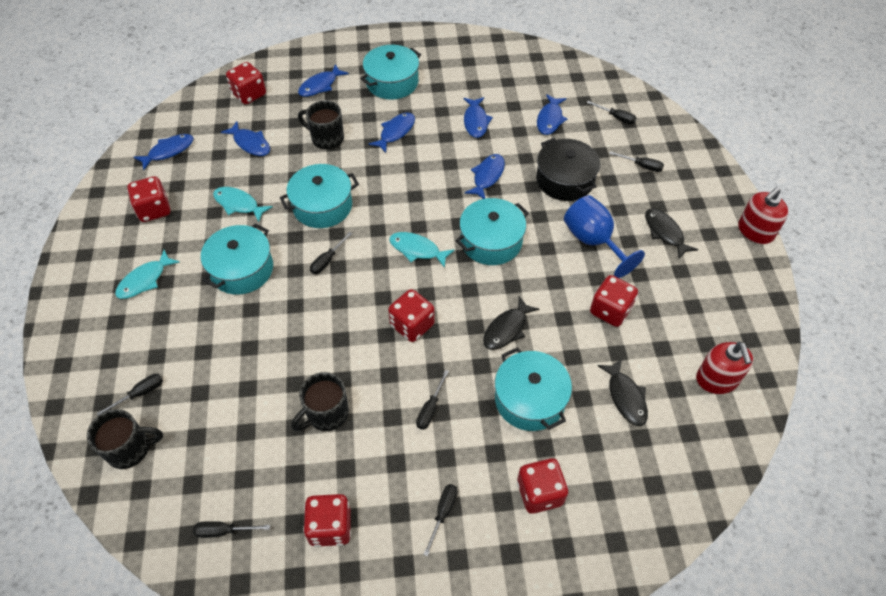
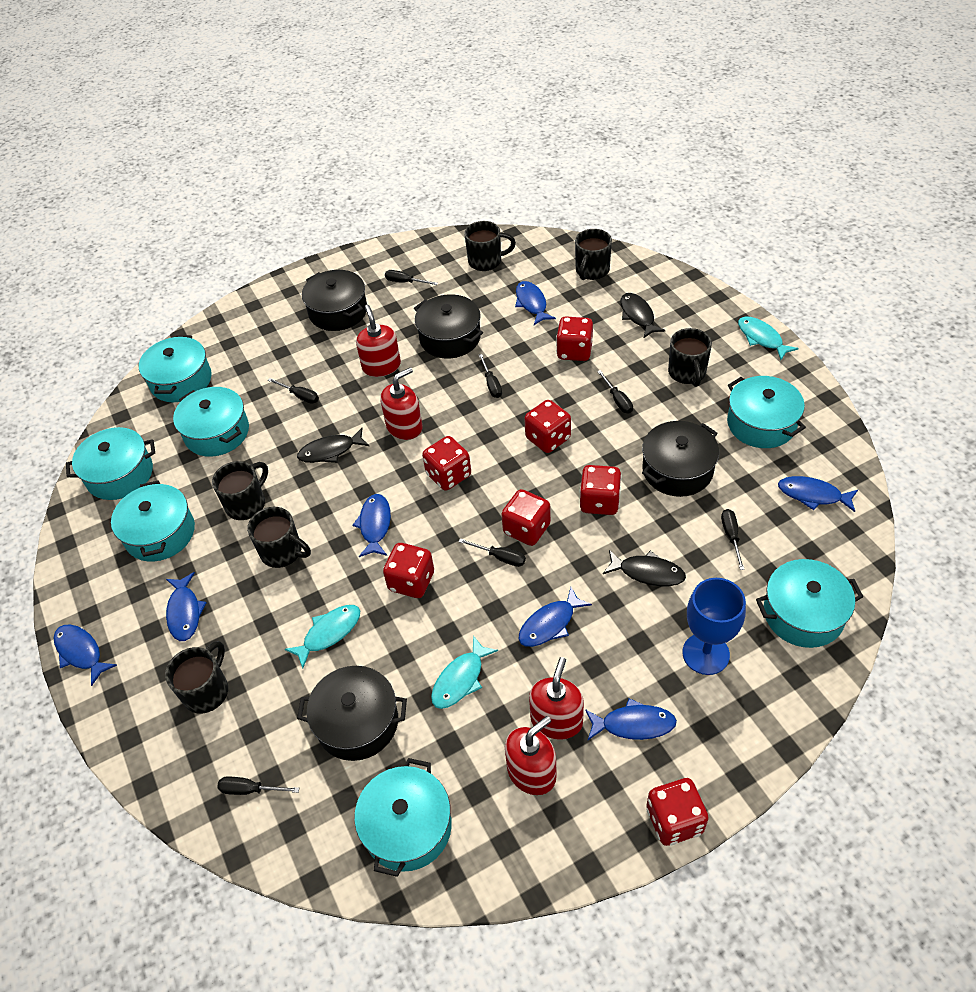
black mug: [87,409,163,469] [292,372,349,431] [298,100,344,149] = 3 -> [165,641,228,713] [212,461,268,520] [247,507,311,568] [464,221,516,271] [575,229,612,280] [668,328,712,387] = 6
black pot: [536,138,600,201] = 1 -> [297,666,407,761] [302,270,367,331] [414,294,483,359] [642,421,719,497] = 4
red dice: [127,176,170,222] [226,62,266,104] [303,494,351,547] [388,289,435,342] [517,458,568,514] [590,275,638,327] = 6 -> [383,543,434,598] [422,436,471,491] [501,489,551,546] [524,400,571,453] [556,316,593,361] [580,465,622,515] [646,778,709,846] = 7
red soap dispenser: [696,342,753,394] [738,187,788,244] = 2 -> [356,305,401,377] [380,367,422,440] [505,716,557,795] [529,657,584,739] = 4
turquoise pot: [201,224,273,295] [280,164,359,228] [360,45,421,100] [456,198,529,265] [495,347,572,431] = 5 -> [66,427,155,500] [111,480,195,562] [139,335,212,402] [173,387,249,457] [354,758,452,877] [727,376,806,448] [756,559,863,648] = 7

